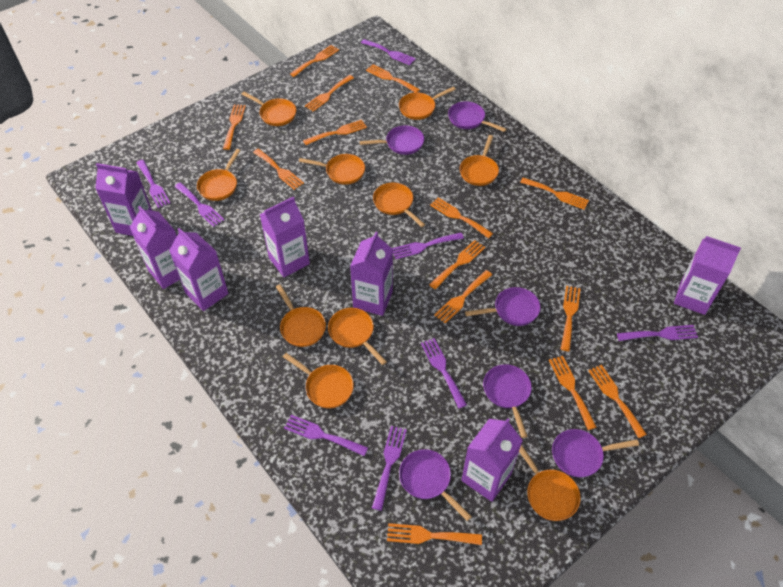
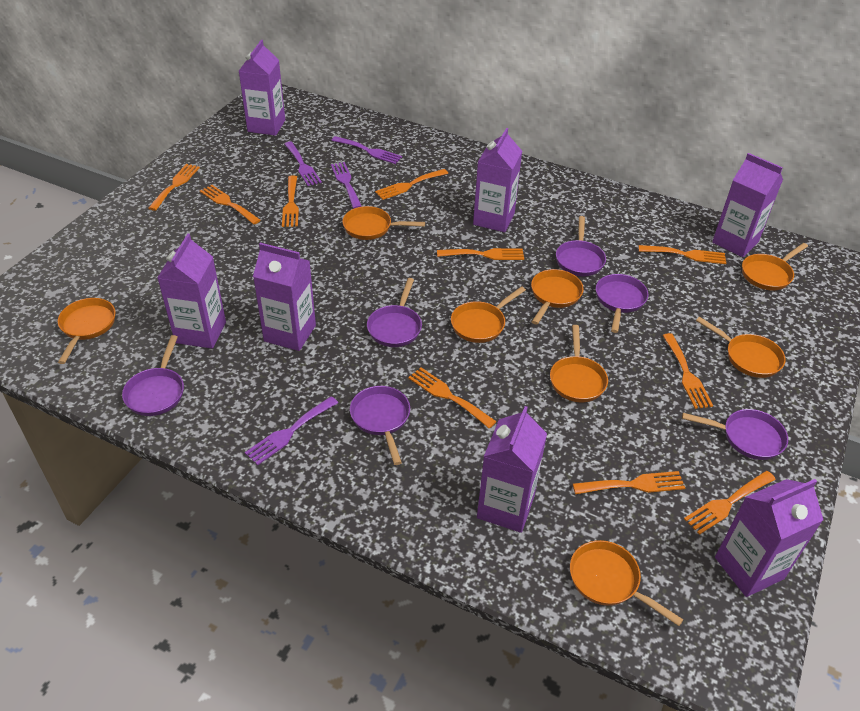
orange fork: [223,104,246,150] [253,149,304,190] [290,45,339,77] [303,120,367,145] [305,75,354,112] [366,64,420,93] [387,523,482,545] [429,240,485,289] [430,197,493,238] [434,270,492,323] [520,178,589,209] [549,356,596,430] [561,286,581,351] [588,365,647,438] = 14 -> [148,164,200,211] [200,185,261,224] [282,175,299,227] [375,169,448,200] [408,368,497,429] [437,248,524,260] [573,471,685,494] [639,245,726,264] [662,333,713,409] [684,471,776,535] = 10
orange pan: [197,149,241,201] [242,92,296,126] [276,284,326,347] [283,353,354,409] [299,154,365,185] [328,308,387,365] [373,183,425,227] [399,87,456,120] [460,135,499,186] [519,445,581,521] = 10 -> [58,298,115,364] [342,206,425,240] [451,286,526,343] [531,269,584,325] [550,325,608,402] [570,540,683,626] [696,317,785,378] [742,243,808,290] = 8
purple fork: [136,160,170,208] [174,182,224,227] [284,415,368,456] [361,39,416,65] [372,426,407,511] [392,233,464,259] [421,338,467,408] [617,325,698,341] = 8 -> [245,396,338,465] [284,141,322,186] [331,136,402,164] [331,162,362,209] = 4

